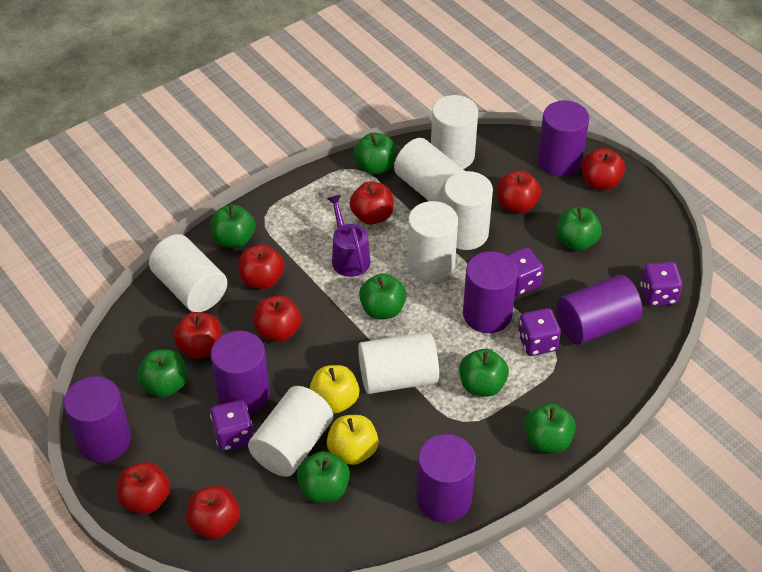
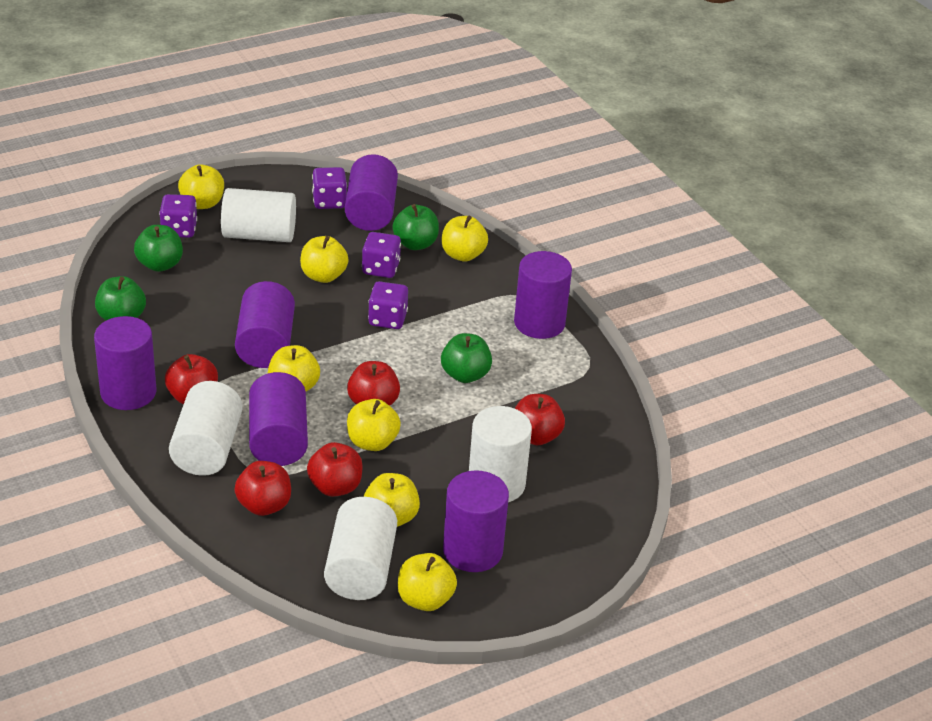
green apple: [137,349,188,397] [210,204,255,248] [297,451,350,503] [353,132,396,174] [359,273,407,319] [459,349,509,397] [524,403,576,453] [556,207,602,251] = 8 -> [95,276,146,320] [134,225,183,272] [392,204,439,250] [441,333,492,383] = 4
purple watering can: [327,195,370,277] = 1 -> none = 0
red apple: [117,462,170,514] [173,312,222,359] [186,486,240,539] [238,244,285,289] [254,295,302,342] [349,182,394,225] [497,170,541,213] [581,148,625,190] = 8 -> [165,354,218,404] [234,461,291,516] [307,442,363,497] [347,361,400,406] [515,394,565,445] = 5
white cylinder: [149,234,227,312] [248,386,333,477] [358,332,439,394] [394,138,465,203] [407,201,458,281] [431,95,478,169] [443,171,493,250] = 7 -> [169,381,243,476] [221,188,296,242] [324,497,397,600] [469,406,532,502] = 4
yellow apple: [310,365,360,414] [327,415,379,465] = 2 -> [178,164,224,209] [268,345,320,392] [300,236,349,283] [347,399,401,451] [364,473,420,527] [398,553,457,611] [442,216,488,262] = 7

